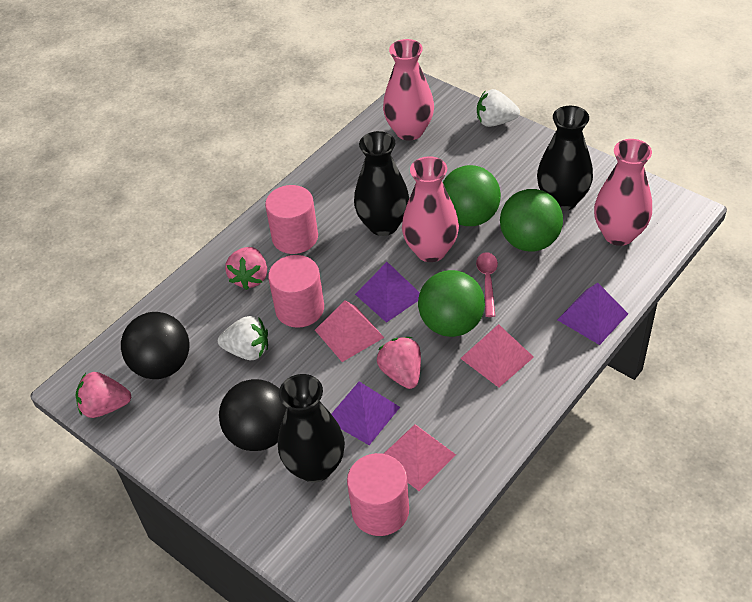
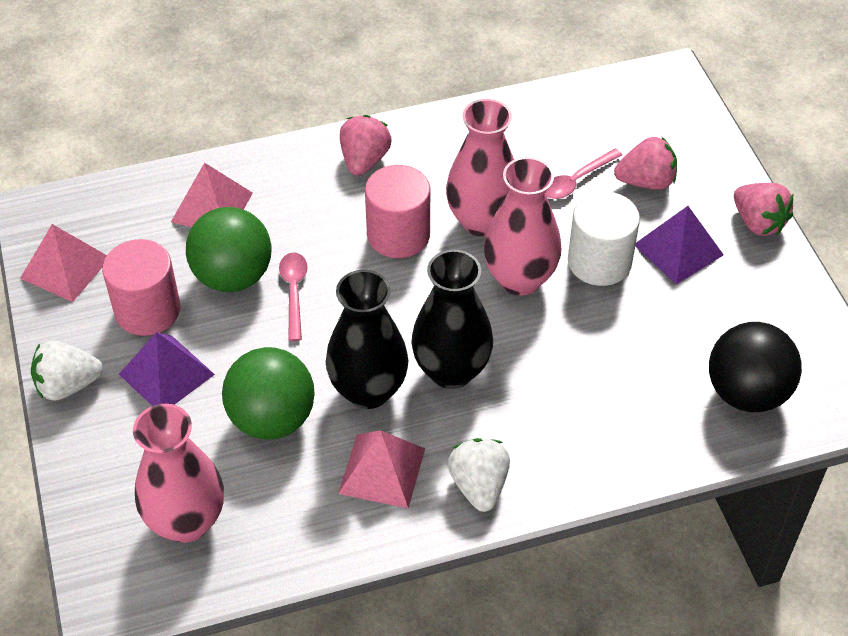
black ball: [121,312,189,379] [219,379,287,451] = 2 -> [709,322,802,412] = 1
black vase: [278,374,345,482] [354,131,409,236] [537,106,593,211] = 3 -> [326,270,408,409] [411,250,493,389] = 2
green ball: [418,270,485,337] [443,165,501,226] [500,189,563,251] = 3 -> [186,207,271,292] [222,347,315,439] = 2
pink cylinder: [265,185,318,254] [268,255,324,328] [347,453,409,536] = 3 -> [102,239,180,336] [365,165,430,258] = 2
pink spoon: [476,252,498,317] = 1 -> [279,252,308,341] [545,149,622,199] = 2
purple pyramid: [331,381,400,445] [355,262,420,323] [557,283,628,345] = 3 -> [119,332,215,406] [635,206,724,284] = 2
white cylinder: none = 0 -> [568,191,640,286] = 1

